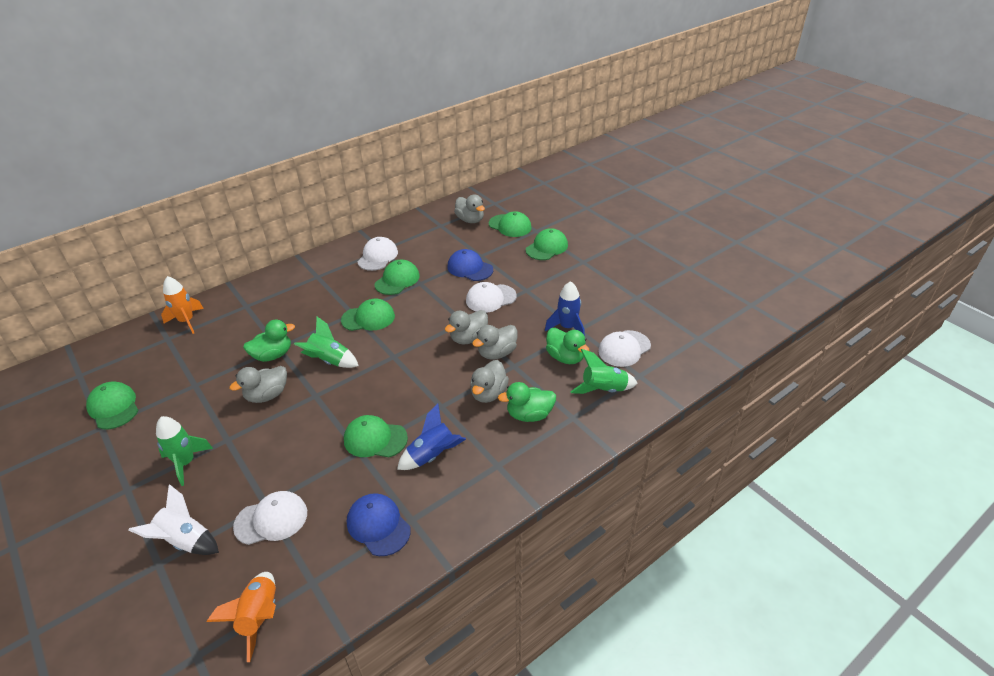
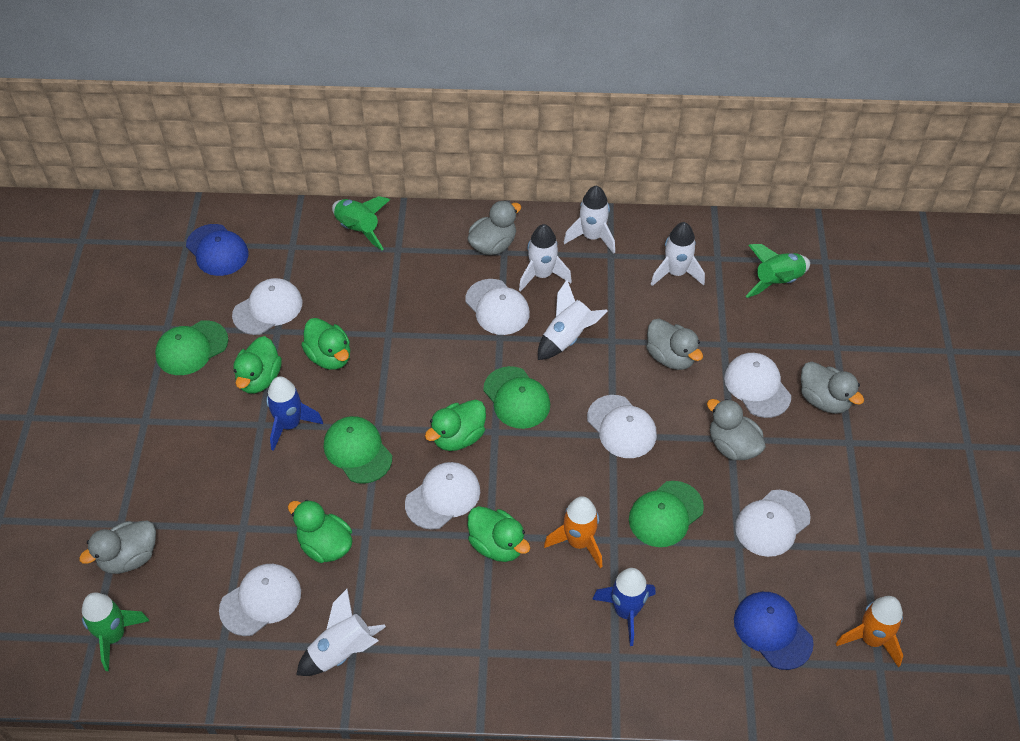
green cap: [86,382,138,429] [341,299,395,331] [344,415,408,457] [374,260,420,295] [489,211,532,237] [526,228,568,260] = 6 -> [155,320,228,375] [324,416,392,484] [483,366,550,429] [629,481,704,547] = 4
green duck: [243,319,295,362] [498,382,556,422] [546,328,589,364] = 3 -> [233,336,282,394] [288,500,353,563] [301,318,350,370] [425,400,486,451] [468,506,530,562] = 5
white cap: [233,491,307,545] [357,237,398,271] [466,282,517,313] [598,330,651,367] = 4 -> [219,564,301,636] [232,278,302,335] [405,462,480,530] [465,279,530,335] [587,395,657,458] [724,353,791,418] [735,490,811,557] = 7
white rocket: [129,485,219,555] = 1 -> [296,589,386,676] [519,224,572,292] [538,280,608,360] [564,186,615,254] [651,222,705,286] = 5

